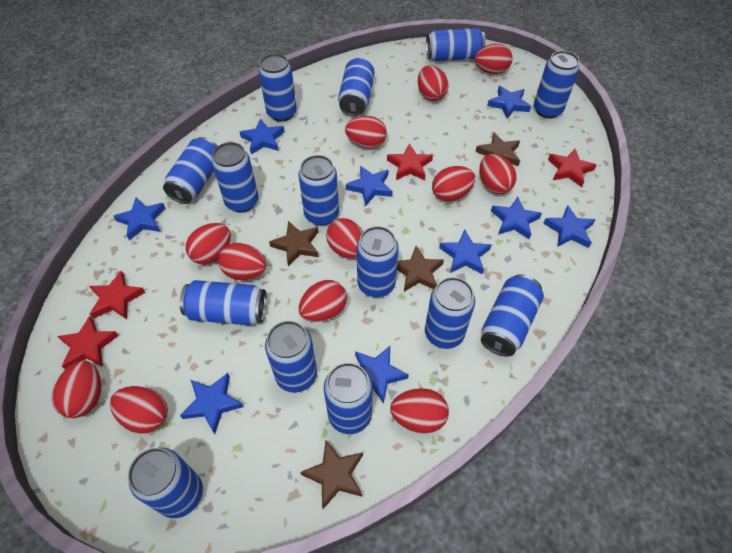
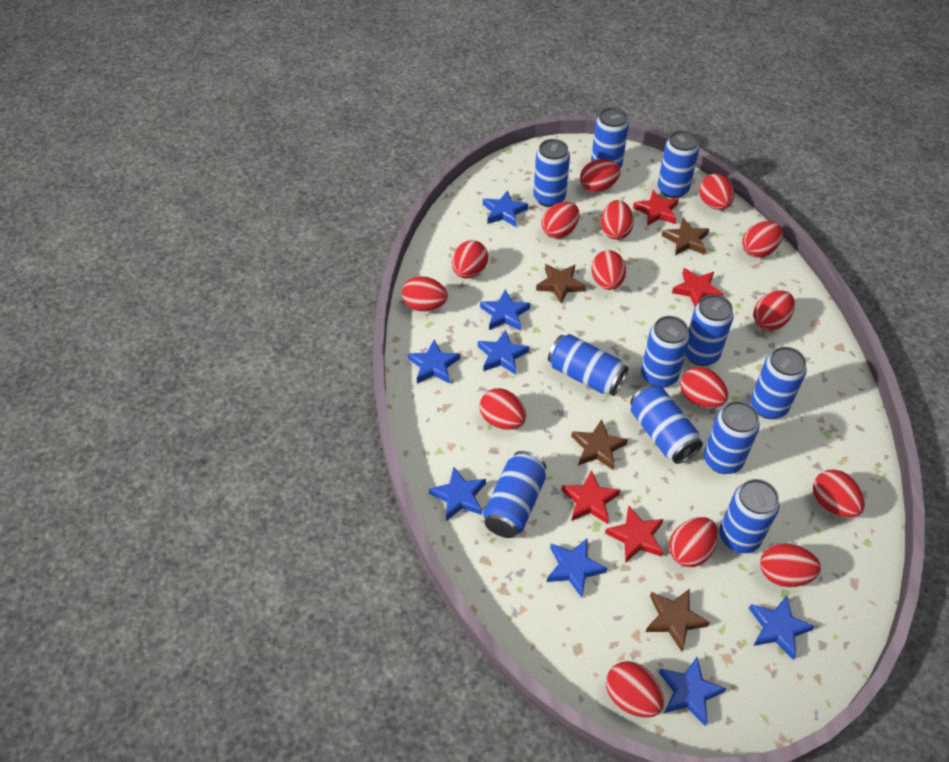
blue can: [128,448,203,518] [163,137,217,204] [180,280,267,325] [212,142,259,213] [259,54,297,122] [265,321,317,393] [298,155,339,226] [324,363,373,434] [338,58,375,116] [357,226,399,297] [425,277,475,349] [426,28,486,61] [481,274,544,357] [534,51,579,119] = 14 -> [483,451,546,538] [534,139,570,207] [548,334,628,396] [591,108,629,168] [630,384,703,464] [641,316,690,388] [658,130,699,198] [685,294,734,366] [704,401,760,474] [719,479,779,553] [751,347,807,419] = 11
blue star: [113,197,166,240] [180,373,244,434] [240,118,285,154] [346,166,393,206] [355,346,409,404] [439,230,491,274] [487,86,531,119] [491,197,542,239] [543,205,596,248] = 9 -> [408,340,460,384] [429,467,486,521] [478,330,529,375] [480,289,530,330] [483,190,528,227] [547,538,607,598] [659,657,726,726] [749,595,815,660] = 8
red egg: [52,361,101,418] [110,386,168,433] [185,223,231,265] [218,243,266,280] [299,280,347,322] [326,218,363,259] [345,116,387,149] [390,388,449,433] [418,65,448,101] [432,166,475,202] [475,44,513,74] [480,154,517,194] = 12 -> [402,276,448,312] [452,240,488,278] [480,388,526,430] [542,202,579,239] [580,159,620,192] [591,250,626,290] [601,200,634,240] [606,661,664,718] [669,517,718,567] [680,367,728,408] [699,174,734,210] [742,221,783,258] [753,290,795,330] [760,543,821,587] [813,470,865,518] = 15

